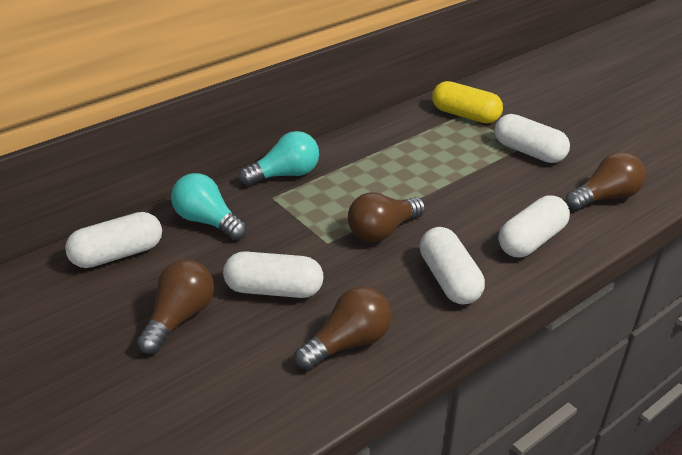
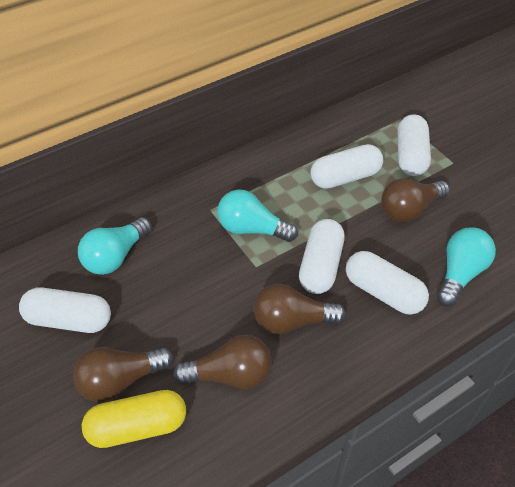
turquoise light bulb: [171,173,247,240] [239,131,319,186] = 2 -> [78,217,152,275] [217,189,298,242] [437,227,496,306] = 3

